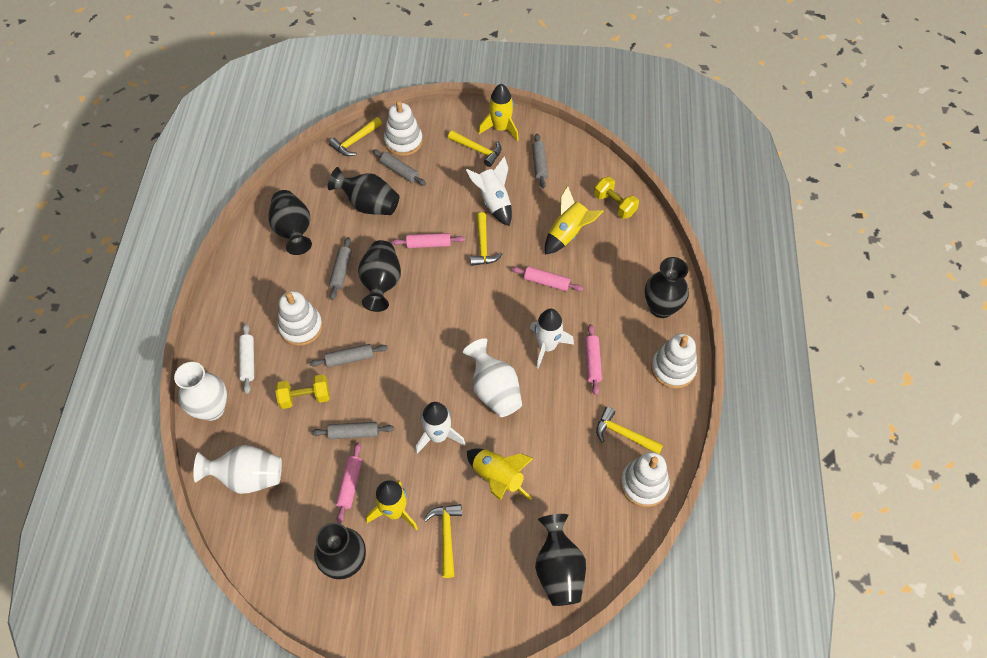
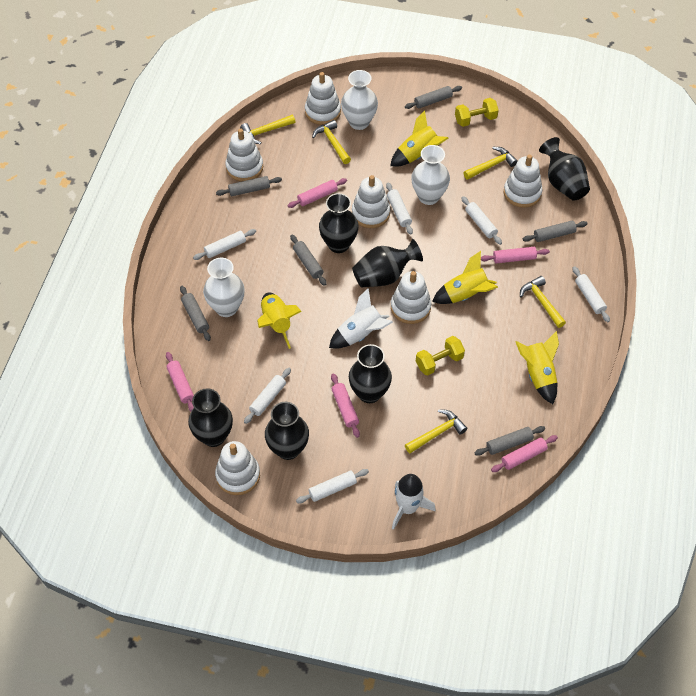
grey rolling pin: [310,344,388,368] [311,422,394,439] [329,237,352,300] [372,150,426,186] [532,133,548,189] = 5 -> [180,286,211,341] [216,176,282,196] [290,235,326,286] [405,86,462,109] [474,426,545,456] [523,220,588,242] = 6
pink rolling pin: [336,443,362,524] [392,233,465,248] [511,266,583,291] [585,324,602,395] = 4 -> [166,352,194,411] [287,178,347,208] [331,373,360,438] [481,247,550,263] [491,435,558,472] = 5
white rocket: [415,402,465,454] [466,156,512,226] [530,309,574,369] = 3 -> [329,288,393,349] [392,474,436,530] = 2
white rolling pin: [239,323,254,394] = 1 -> [193,229,256,260] [244,368,291,424] [296,469,369,503] [386,183,413,235] [461,196,502,245] [573,266,610,322] = 6
white stacking toy: [278,291,323,346] [384,100,423,156] [621,452,670,507] [651,334,697,389] = 4 -> [215,441,260,495] [226,129,263,181] [305,72,341,125] [352,175,390,228] [391,271,431,324] [504,155,542,208] = 6

